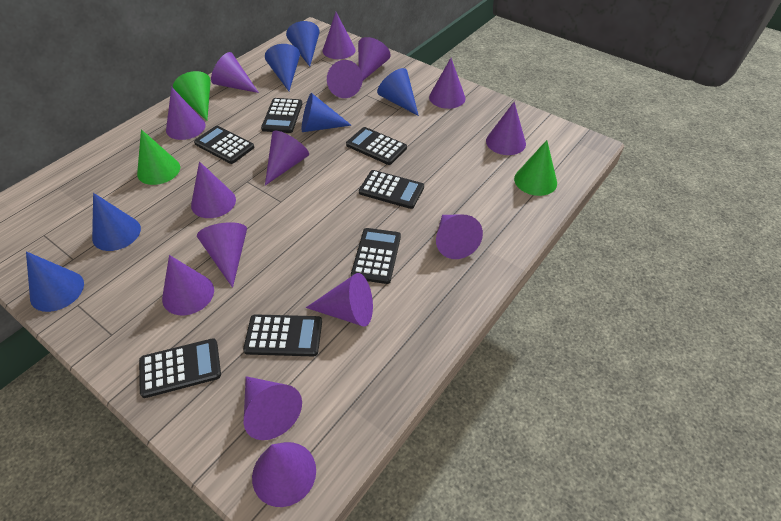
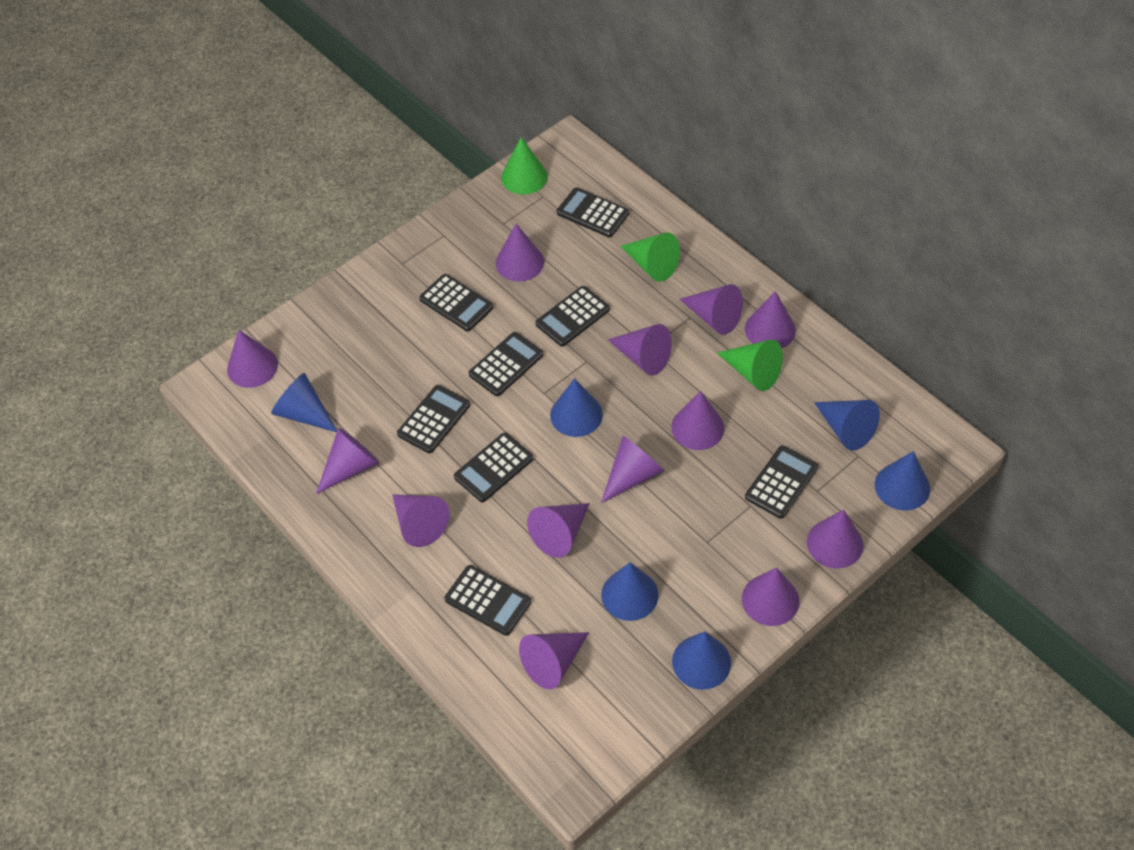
black calculator: [139,338,221,398] [194,126,254,164] [243,314,322,356] [261,98,302,133] [346,127,407,165] [351,228,401,284] [359,170,424,209] = 7 -> [397,385,470,453] [419,274,494,331] [444,565,531,636] [454,433,534,502] [469,332,544,396] [535,286,610,347] [556,187,629,237] [745,445,818,519] = 8
purple cone: [162,255,214,315] [166,87,206,140] [191,161,236,218] [197,222,247,288] [211,52,259,93] [244,376,302,440] [252,442,316,507] [265,131,309,185] [306,273,373,326] [323,12,355,59] [327,60,363,98] [358,37,391,80] [429,58,466,109] [436,215,483,259] [486,102,526,155] = 15 -> [227,330,278,388] [316,428,380,494] [392,494,450,547] [496,223,544,282] [519,632,589,689] [527,503,590,558] [601,436,664,503] [608,324,672,375] [671,391,725,450] [679,284,743,335] [742,567,799,626] [745,291,796,348] [807,509,864,568] = 13

